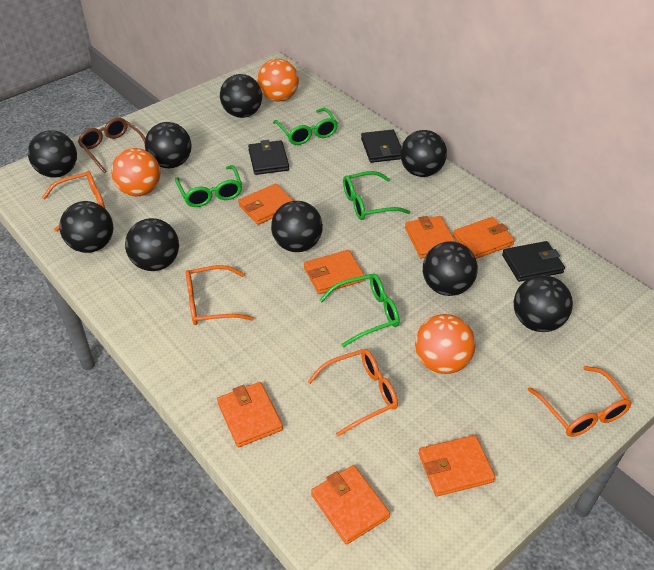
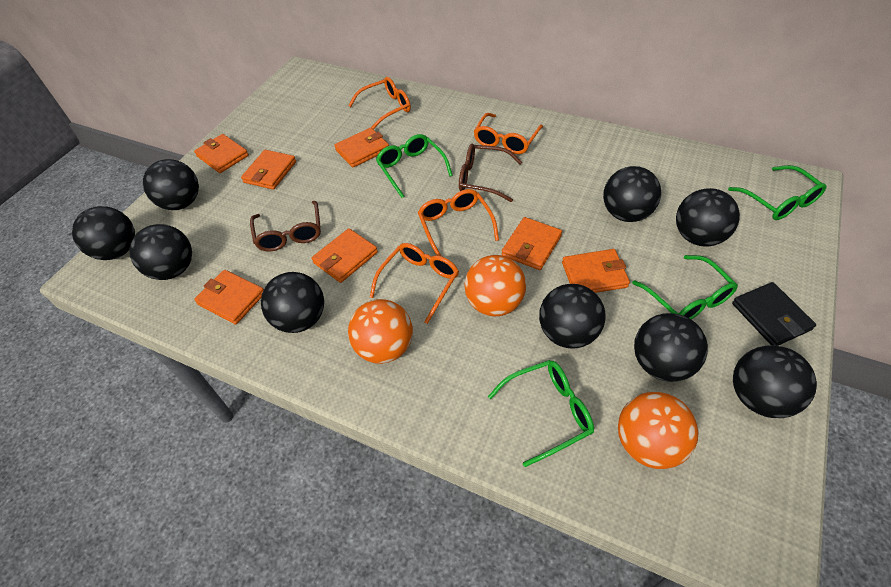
black wallet: [248,140,289,175] [361,130,401,163] [502,241,565,282] = 3 -> [732,282,816,346] = 1
brown glasses: [78,118,145,173] = 1 -> [250,201,321,252] [459,144,522,202] = 2

